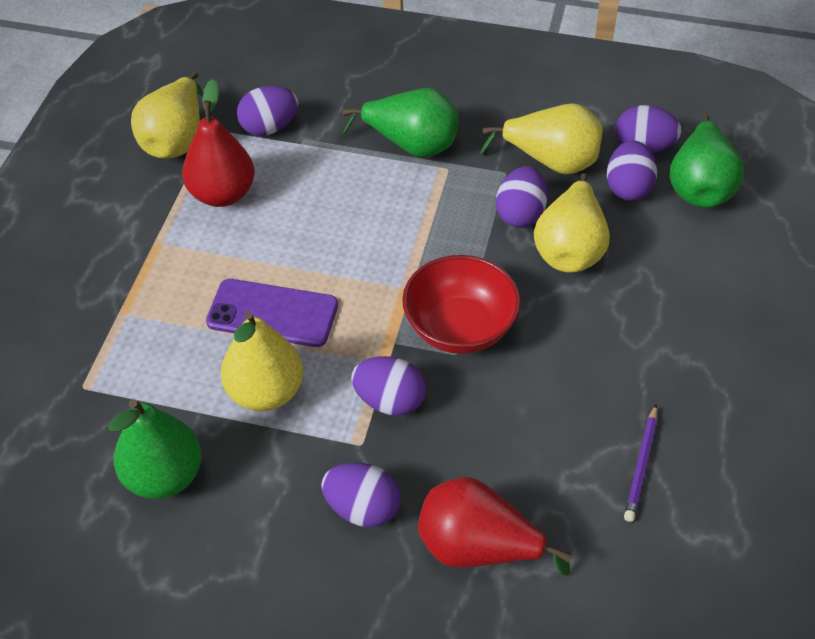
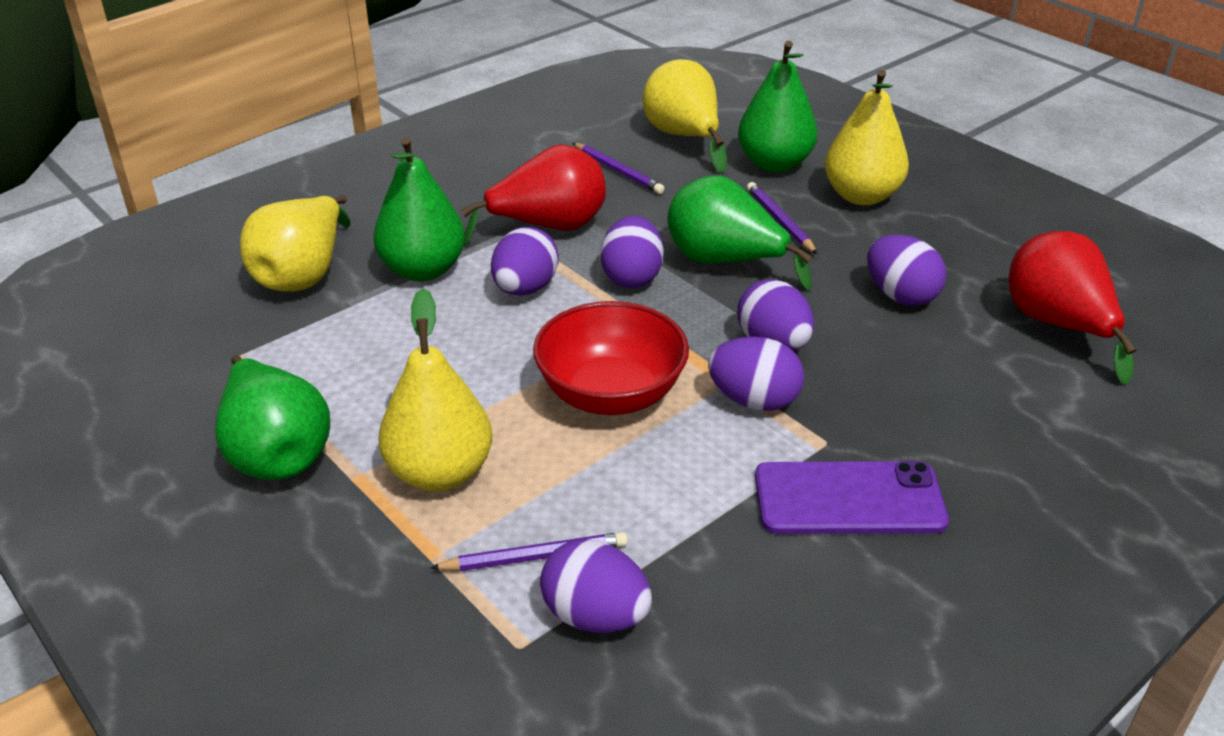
green pear: [108,399,202,499] [343,88,459,158] [670,114,744,208] = 3 -> [215,355,330,480] [374,137,465,281] [667,175,813,290] [738,41,818,173] = 4
purple pencil: [624,405,657,522] = 1 -> [430,532,628,571] [573,143,665,194] [747,182,817,254] = 3

